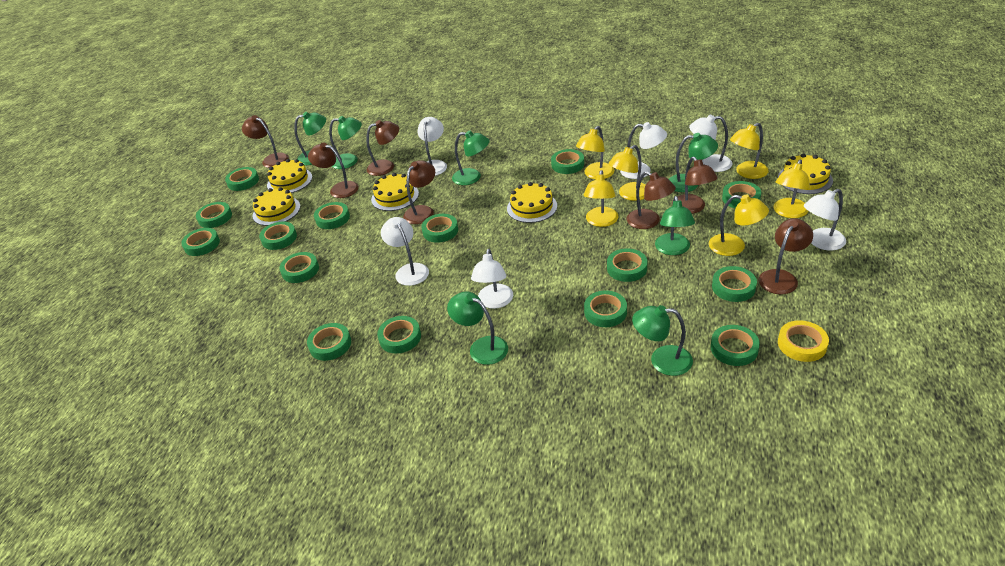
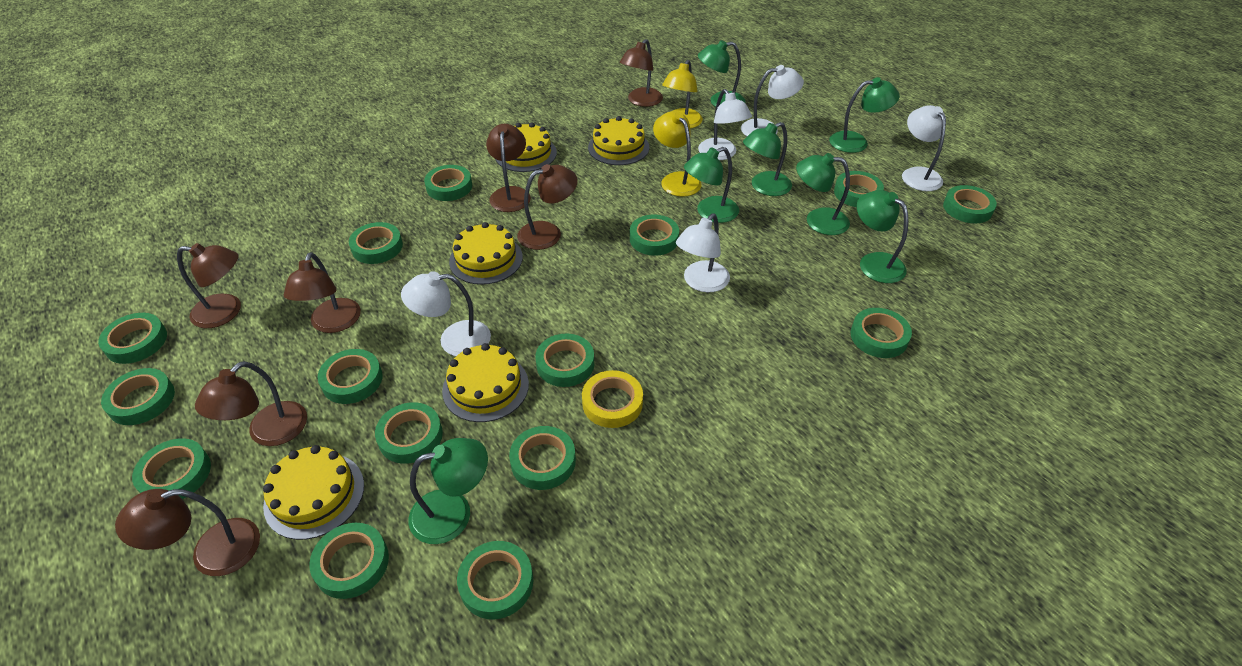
white lamp: [381,217,429,286] [418,117,447,176] [471,249,513,309] [620,122,667,179] [689,115,733,172] [804,189,846,251] = 6 -> [401,271,491,356] [676,214,730,292] [698,89,752,160] [741,65,804,136] [902,105,946,191] = 5
yellow lamp: [576,126,614,180] [583,170,618,227] [609,145,645,201] [709,194,769,256] [730,123,769,179] [773,160,810,218] = 6 -> [653,111,702,197] [662,60,703,129] = 2

